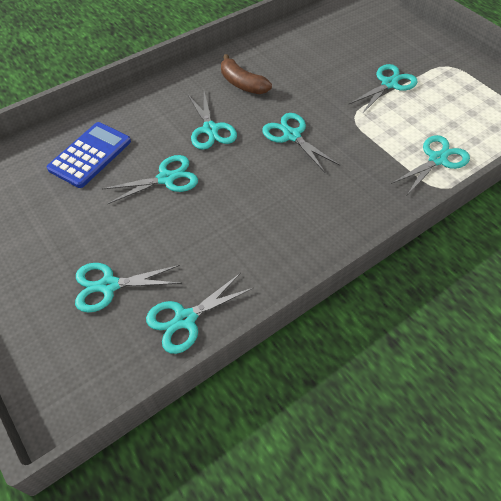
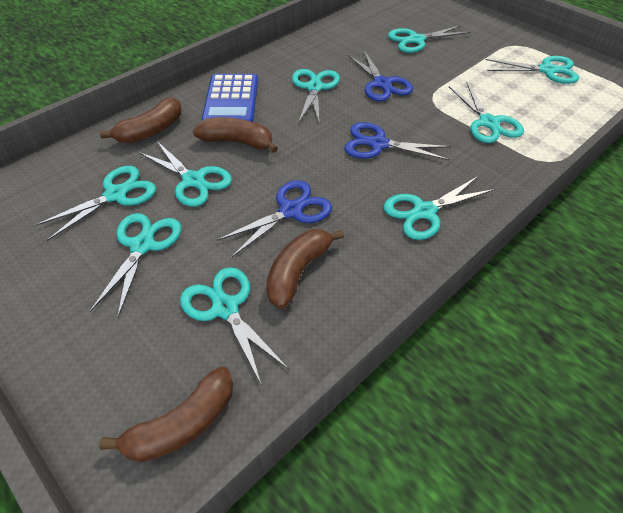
blue scissors: none = 0 -> [217,180,332,257] [344,122,451,160] [347,50,413,101] = 3
brown banana: [221,54,272,94] = 1 -> [99,367,233,462] [100,97,182,143] [193,117,278,153] [266,229,344,309] = 4
turquoise scissors: [75,263,182,313] [102,155,198,204] [146,273,253,354] [187,92,237,150] [262,113,340,173] [348,64,418,114] [391,135,470,195] = 7 -> [35,166,156,241] [90,213,181,317] [139,140,232,207] [180,267,289,386] [292,69,340,123] [383,176,495,240] [388,25,471,53] [449,83,524,143] [486,56,579,84] = 9

